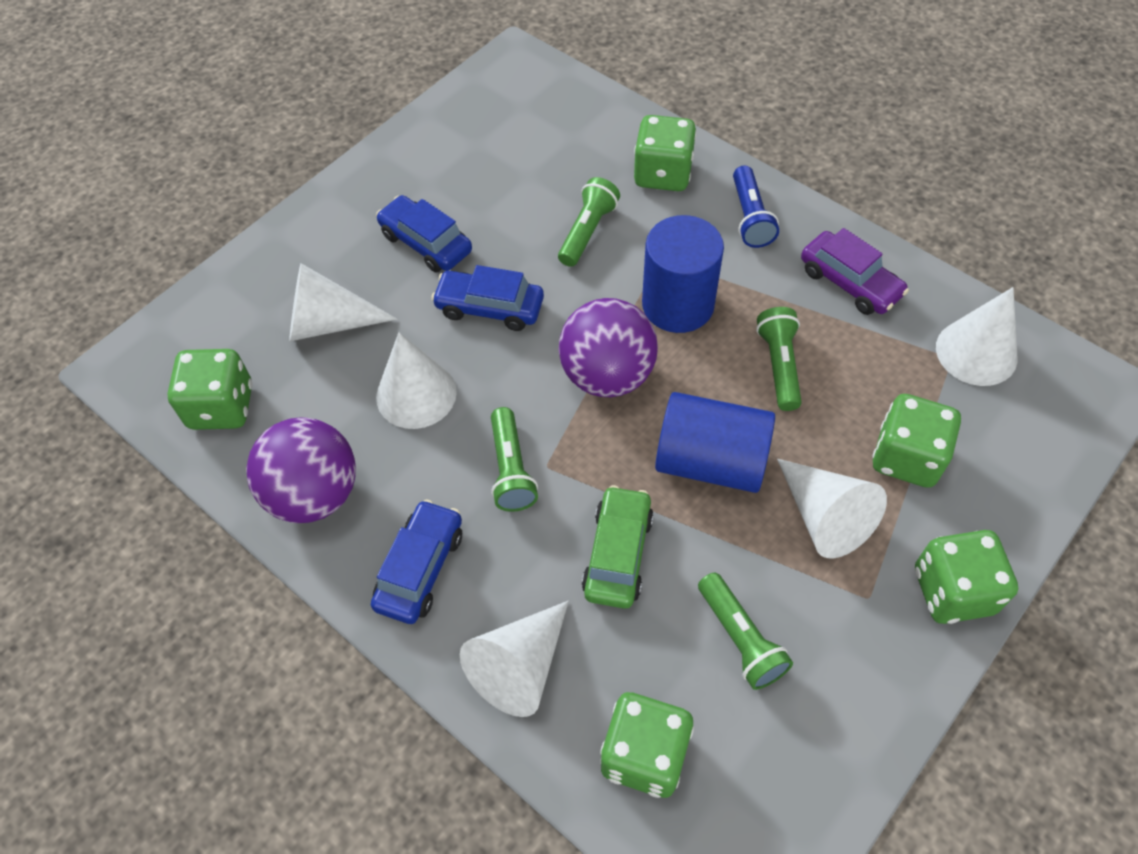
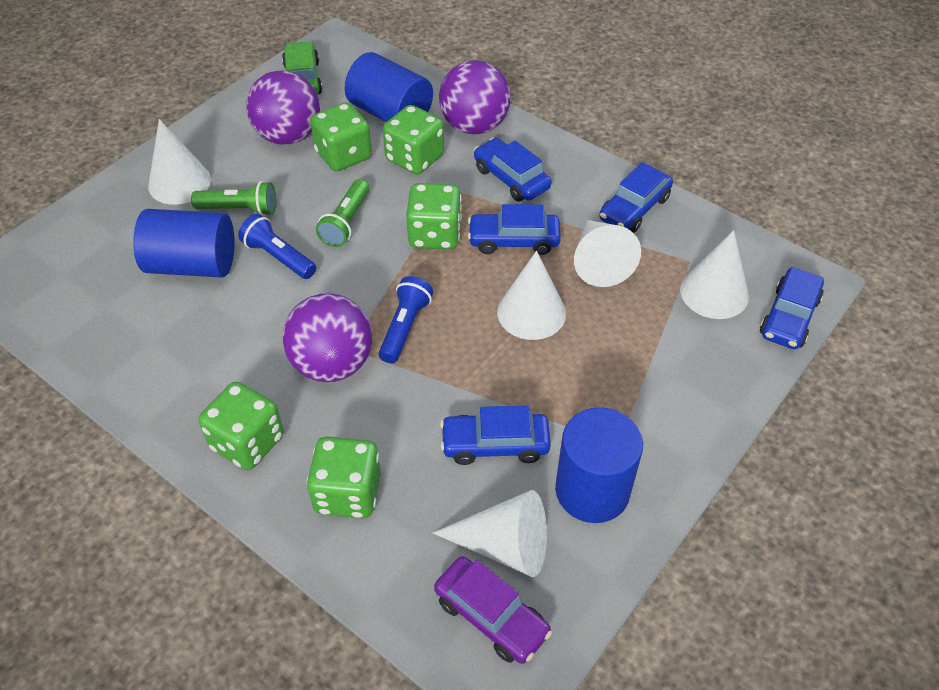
blue car: [371,499,462,624] [376,195,472,273] [431,265,544,331] = 3 -> [440,406,551,465] [468,204,561,255] [474,138,552,202] [599,162,673,233] [760,267,824,349] = 5
blue cylinder: [642,215,724,333] [655,392,775,493] = 2 -> [133,209,235,278] [345,52,433,122] [555,407,643,523] = 3
blue flashlight: [733,166,779,248] = 1 -> [238,214,316,279] [379,276,433,364] = 2
green flashlight: [491,407,538,512] [558,177,620,267] [698,572,793,690] [756,307,802,411] = 4 -> [191,181,276,216] [316,179,369,247] = 2
purple ball: [246,417,356,523] [558,298,658,397] = 2 -> [246,70,320,145] [282,293,372,382] [439,60,510,134] = 3

